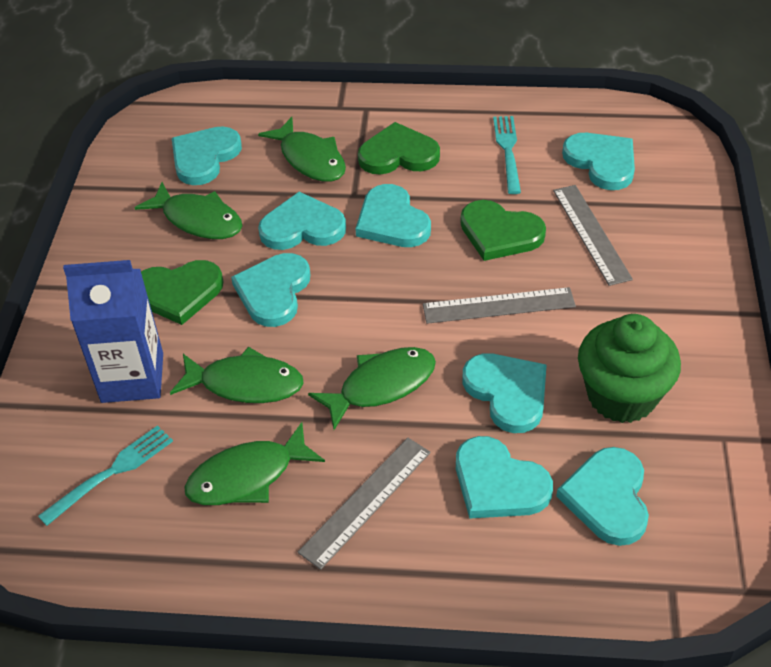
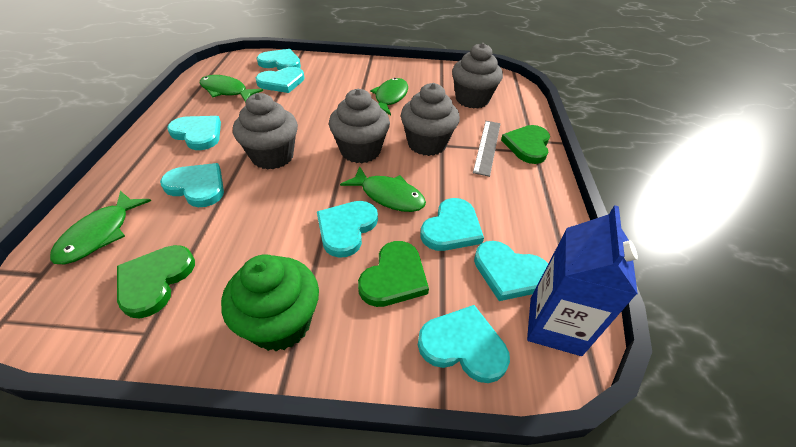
green fish: [134,182,242,239] [170,347,304,403] [184,422,325,505] [258,117,346,182] [308,347,436,430] = 5 -> [50,191,151,264] [200,75,263,102] [340,166,426,212] [370,78,408,115] = 4
grey cupcake: none = 0 -> [233,93,298,169] [329,89,390,163] [401,83,460,156] [452,43,503,109] = 4
grey ruler: [298,438,431,570] [423,287,576,324] [553,185,633,286] = 3 -> [473,121,501,177] = 1
turquoise fork: [38,425,173,526] [493,116,521,194] = 2 -> none = 0

